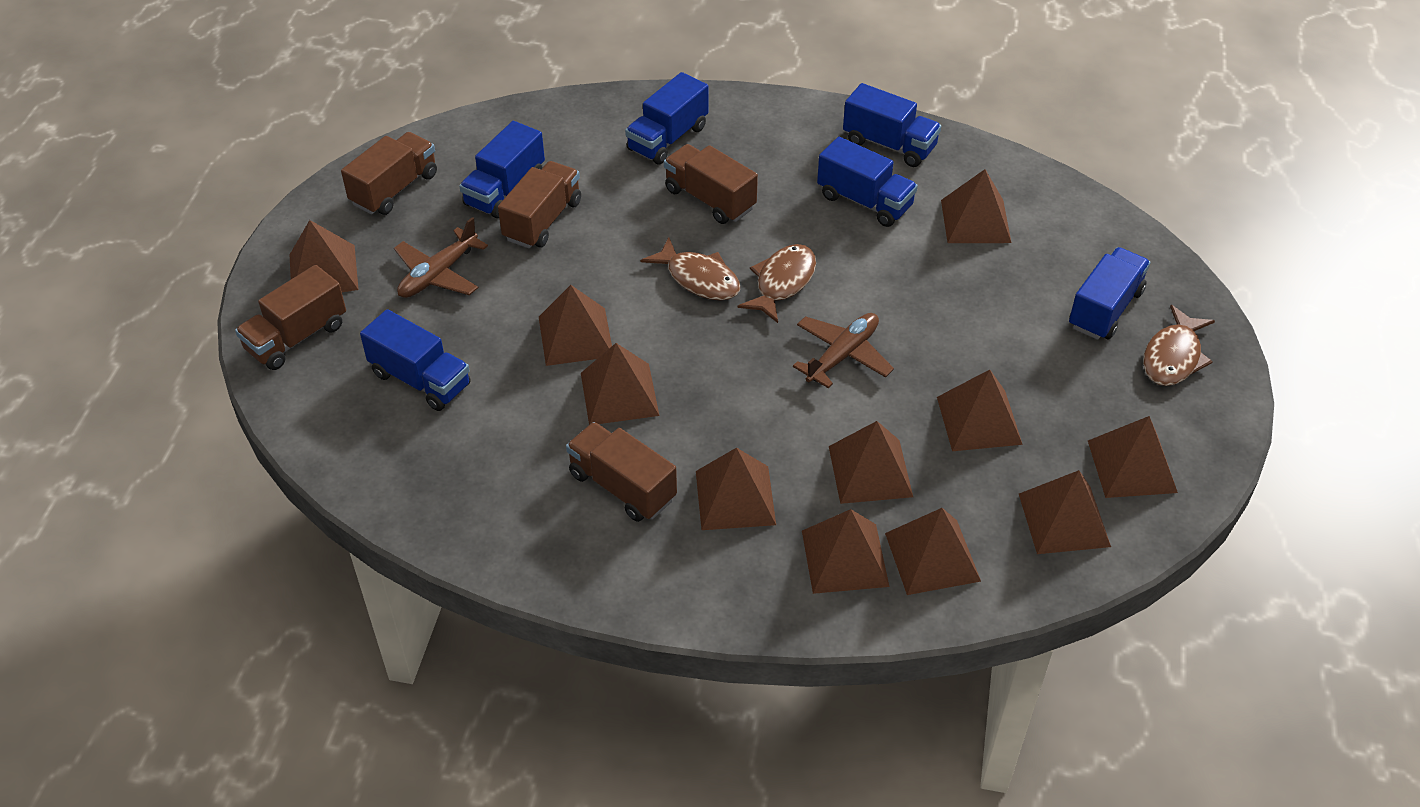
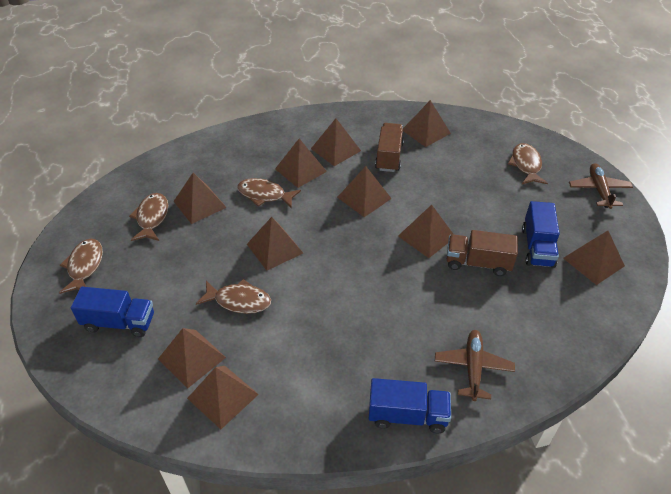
blue truck: [360,309,471,411] [459,121,545,218] [625,72,708,164] [817,137,918,227] [843,83,941,167] [1069,247,1151,340] = 6 -> [71,287,154,337] [369,378,451,433] [522,201,560,268] = 3
brown fish: [641,237,740,301] [738,244,816,323] [1143,305,1215,386] = 3 -> [59,239,103,294] [129,193,168,241] [196,279,271,314] [237,178,301,208] [508,143,548,184] = 5
brown pyramid: [290,220,359,292] [539,285,612,366] [581,343,659,425] [696,448,776,530] [802,509,890,594] [829,421,913,504] [885,508,981,595] [937,370,1023,451] [941,169,1011,243] [1019,470,1111,554] [1088,416,1178,498] = 11 -> [158,328,226,389] [173,173,227,224] [187,366,259,429] [247,217,303,271] [275,139,327,188] [311,118,361,166] [337,166,392,217] [398,205,453,258] [403,100,451,147] [563,231,625,285] = 10
brown truck: [235,265,346,370] [341,132,437,215] [498,161,581,249] [566,422,677,522] [664,144,758,224] = 5 -> [375,123,404,172] [447,230,518,276] = 2

